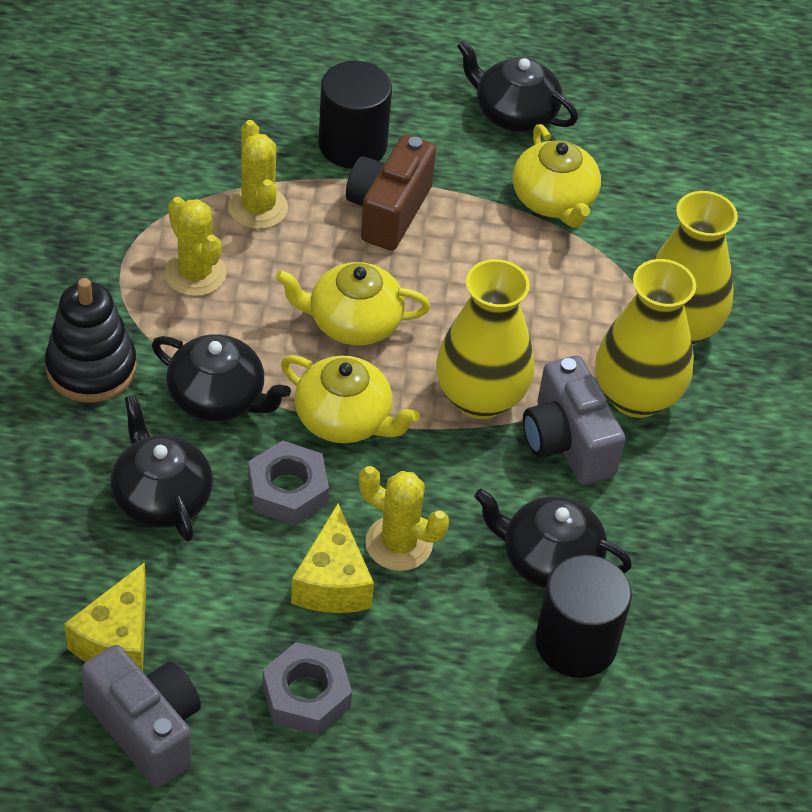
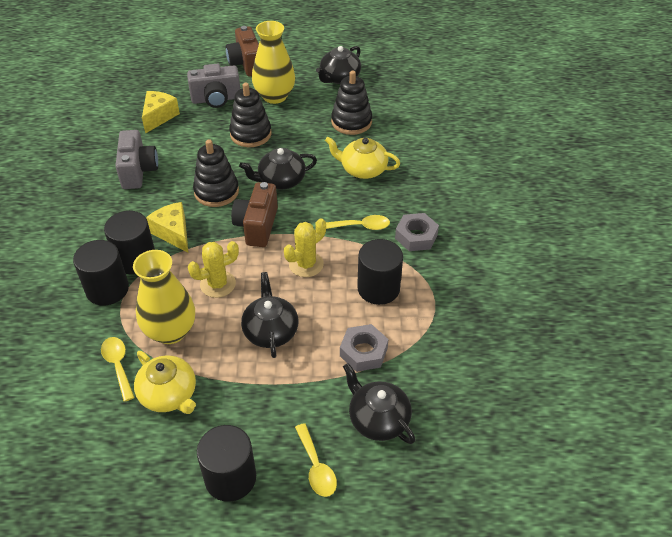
black cylinder: [318,61,392,168] [535,555,632,678] = 2 -> [73,240,129,305] [104,211,155,275] [197,425,256,502] [357,239,403,305] = 4
black stacking toy: [45,278,137,402] = 1 -> [193,139,239,207] [229,83,271,147] [331,71,372,135] = 3
brown camera: [346,135,436,251] = 1 -> [226,26,259,76] [231,182,278,247] = 2
yellow cactus: [164,197,226,296] [228,120,288,229] [359,466,449,571] = 3 -> [188,241,239,298] [284,218,326,277] = 2
yellow spoon: none = 0 -> [101,337,135,402] [295,423,337,497] [326,215,390,230] = 3
yellow teapot: [275,262,430,345] [281,355,420,443] [513,124,601,228] = 3 -> [134,351,196,414] [325,137,400,179] = 2
yellow vase: [436,259,534,419] [595,259,696,418] [652,191,738,346] = 3 -> [133,250,195,344] [252,21,295,104] = 2

